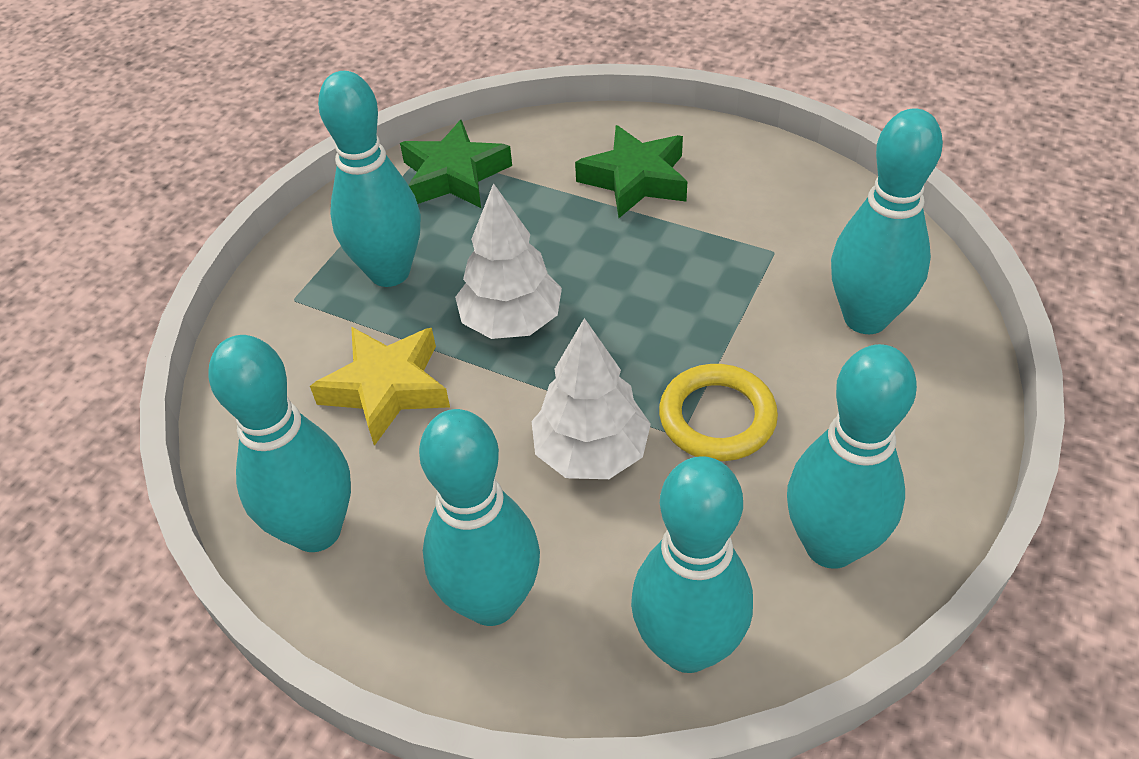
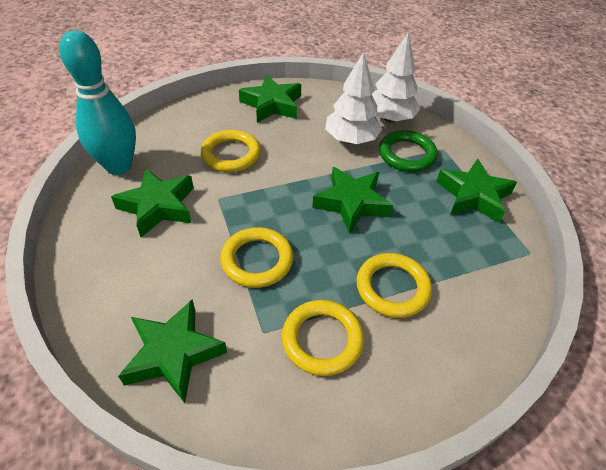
green ring: none = 0 -> [379,130,438,172] = 1
green star: [400,120,512,208] [575,125,687,218] = 2 -> [111,168,194,237] [118,299,227,403] [239,75,301,123] [312,167,393,234] [436,159,517,223] = 5
turquoise bowling pin: [208,335,351,552] [318,71,421,287] [419,409,540,626] [631,456,753,673] [787,344,917,569] [831,108,943,334] = 6 -> [59,30,136,175] = 1
yellow ring: [659,364,778,461] = 1 -> [201,130,261,172] [220,227,293,288] [282,300,364,376] [356,253,432,318] = 4
yellow star: [310,327,450,446] = 1 -> none = 0

